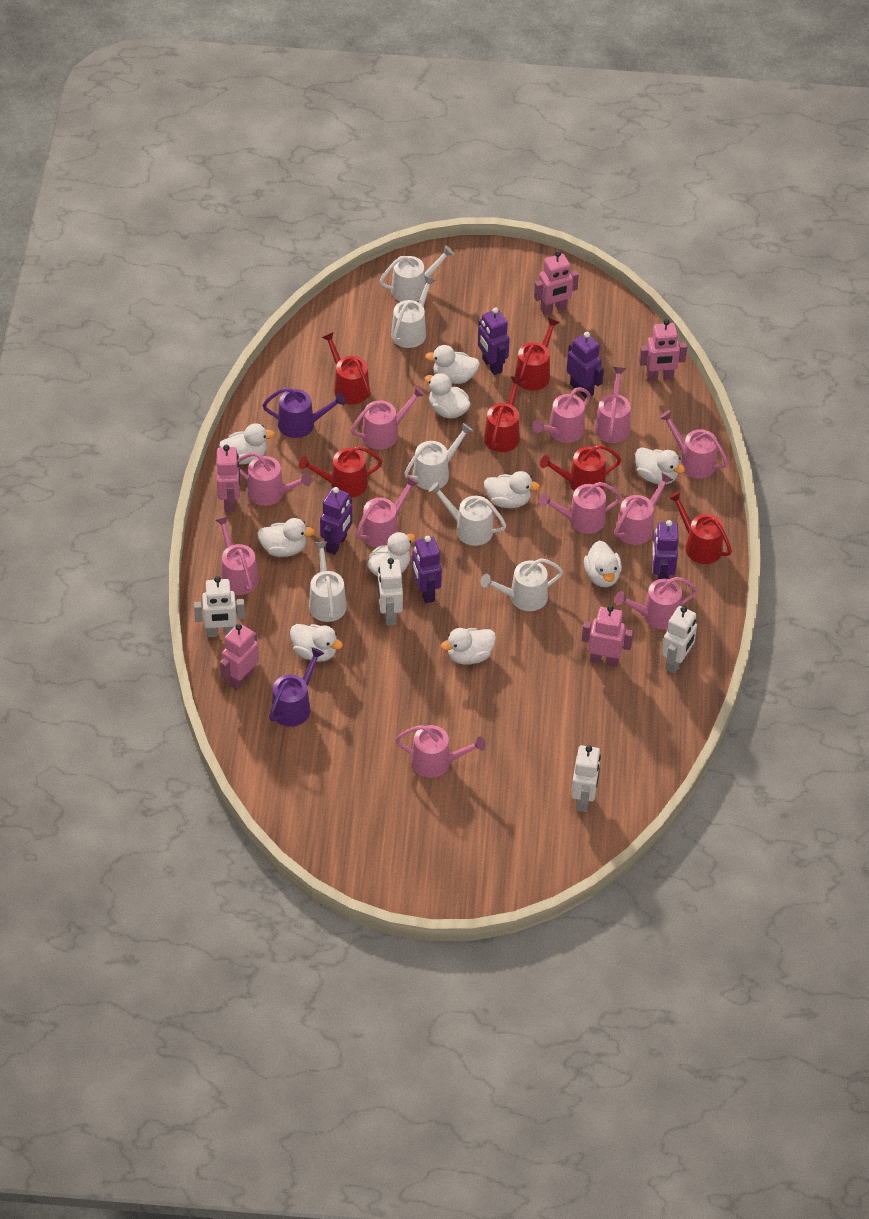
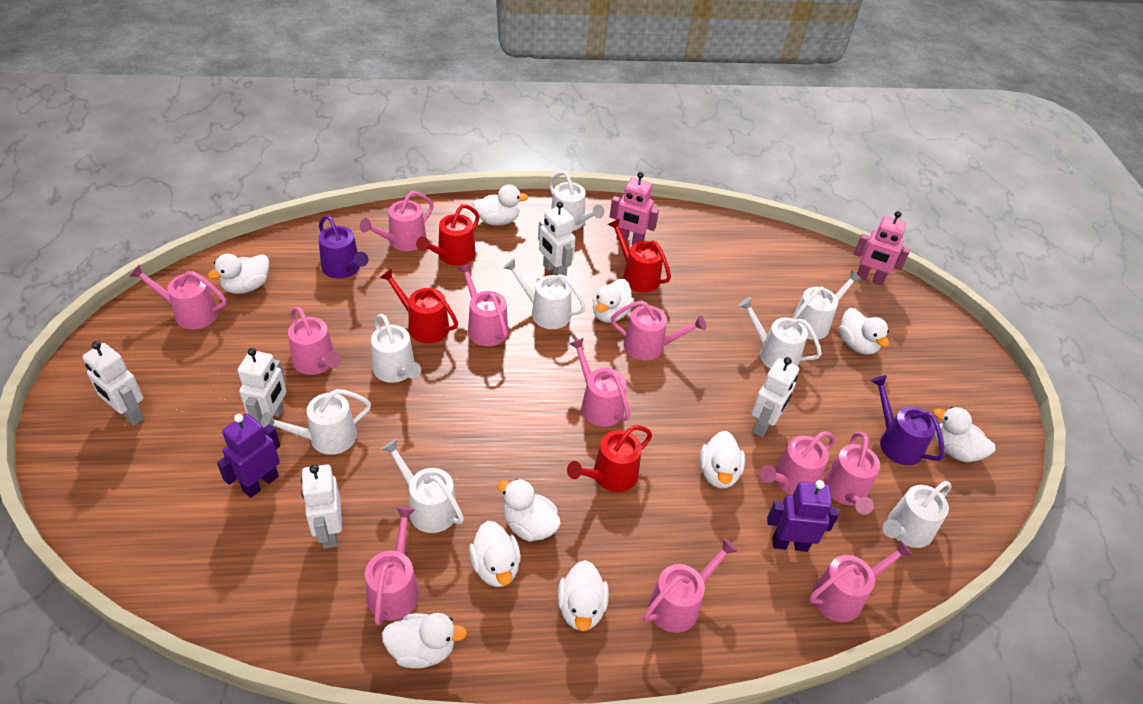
pink robot: [216,445,240,512] [220,623,259,691] [534,251,579,315] [582,605,633,667] [639,319,687,381] = 5 -> [610,172,659,245] [854,211,910,285] = 2
purple robot: [320,487,352,555] [412,536,442,603] [478,307,510,375] [566,332,604,398] [652,520,678,580] = 5 -> [217,413,280,498] [767,480,839,552] = 2
red watering can: [299,446,382,498] [322,332,370,404] [484,376,523,452] [515,318,560,391] [540,444,621,491] [668,491,732,564] = 6 -> [380,268,458,344] [416,204,480,266] [567,425,652,492] [607,218,671,293] = 4
white robot: [194,576,245,637] [378,558,403,625] [571,745,601,812] [662,606,697,673] = 4 -> [82,341,144,426] [238,348,286,427] [301,464,342,549] [538,201,576,277] [751,357,799,437] = 5
white watering can: [309,541,347,622] [379,245,454,302] [391,276,436,348] [404,423,473,490] [429,482,506,546] [480,558,563,611] = 6 -> [261,389,371,455] [371,314,421,383] [381,439,464,533] [504,258,586,329] [549,171,604,230] [738,297,822,369] [792,270,862,340] [882,481,952,548] = 8

